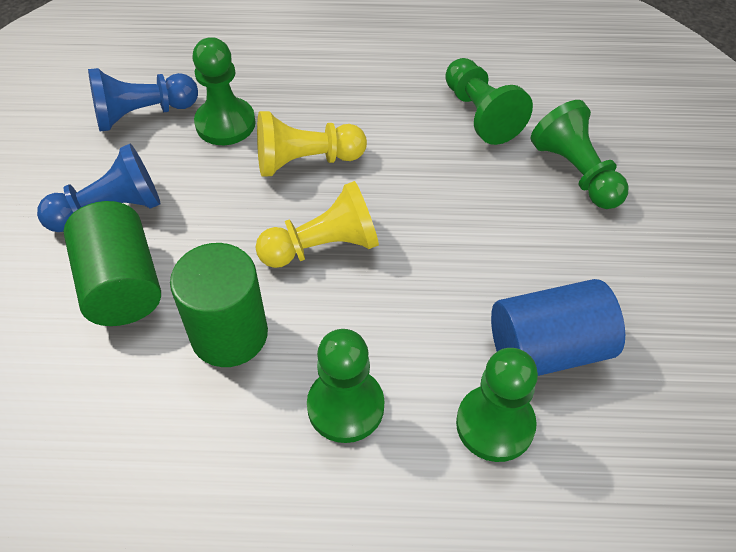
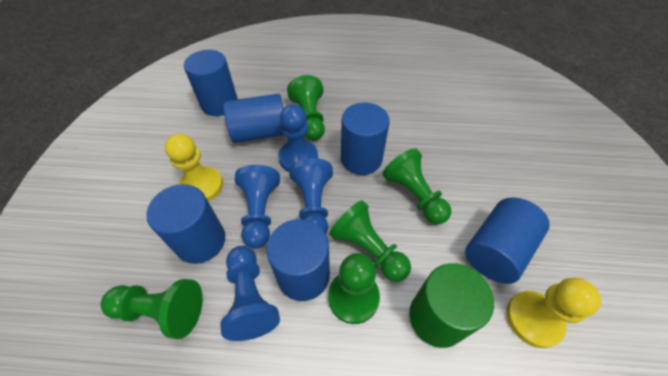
blue cylinder: [491,279,625,376] = 1 -> [146,184,225,264] [184,50,238,116] [224,94,283,143] [266,219,330,301] [341,102,390,175] [465,197,550,284] = 6
blue pawn: [37,144,161,232] [88,68,198,132] = 2 -> [220,246,280,341] [235,165,280,248] [278,104,318,172] [289,158,333,234] = 4
green cylinder: [64,201,161,326] [170,243,268,367] = 2 -> [409,263,494,348] = 1

